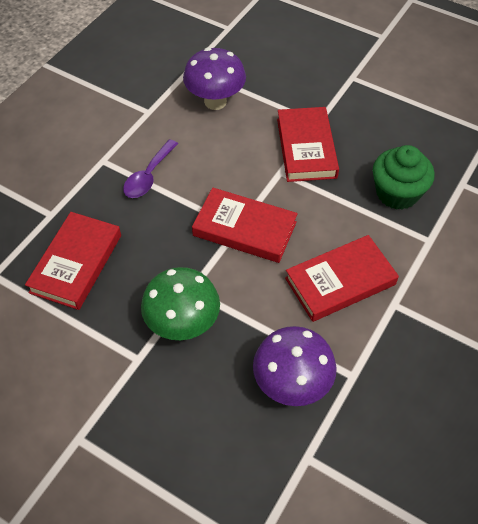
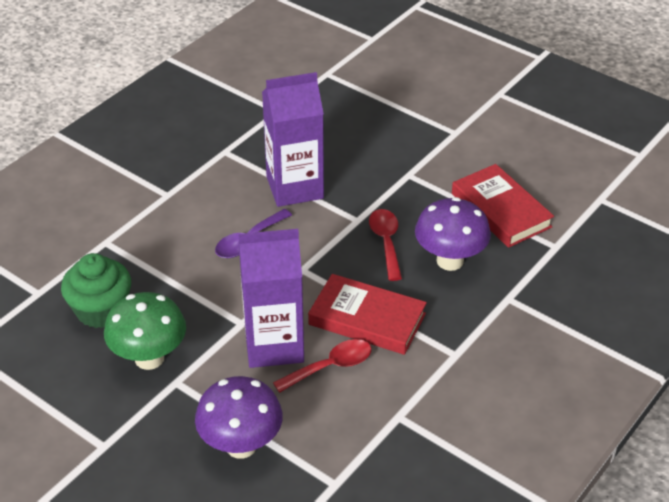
purple carton: none = 0 -> [239,229,304,368] [262,72,324,207] = 2
red book: [25,212,121,310] [192,188,298,263] [277,107,339,182] [285,235,399,322] = 4 -> [308,274,427,355] [452,164,554,248] = 2
red spoon: none = 0 -> [273,339,372,393] [369,209,402,281] = 2

